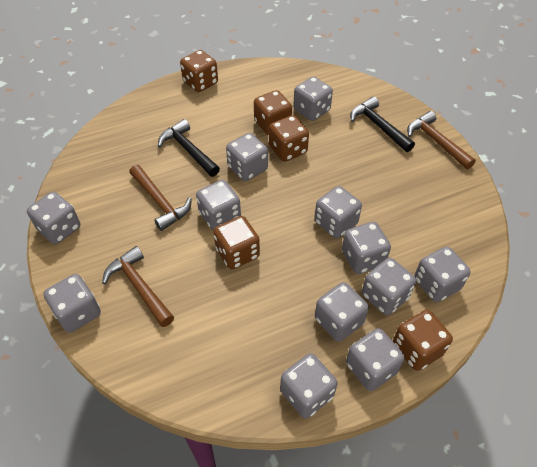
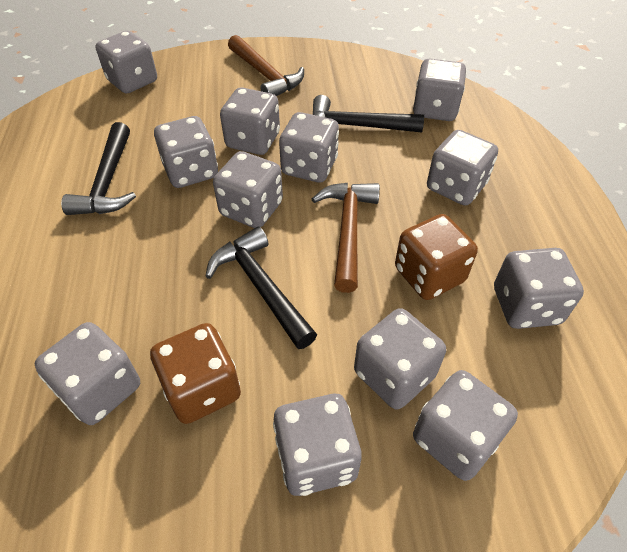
black hammer: [158,119,220,177] [350,96,415,152] = 2 -> [61,122,136,215] [205,227,317,349] [313,95,424,133] = 3
brown dice: [180,50,218,92] [213,216,260,269] [254,90,292,135] [269,115,309,162] [393,310,453,371] = 5 -> [150,323,241,424] [395,214,478,300] = 2
brown hammer: [102,246,174,327] [129,165,192,231] [407,111,476,169] = 3 -> [228,35,304,96] [312,183,380,293] = 2

